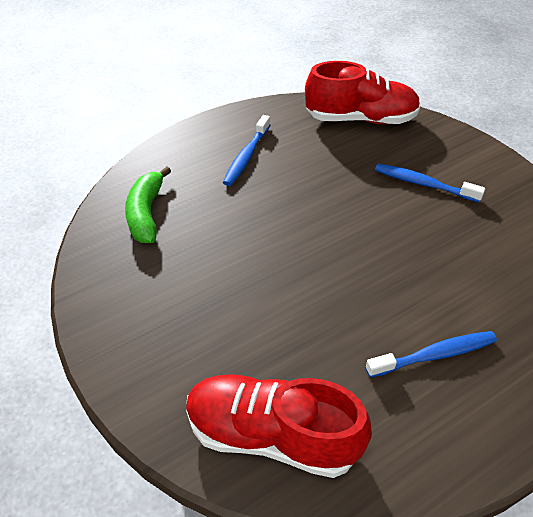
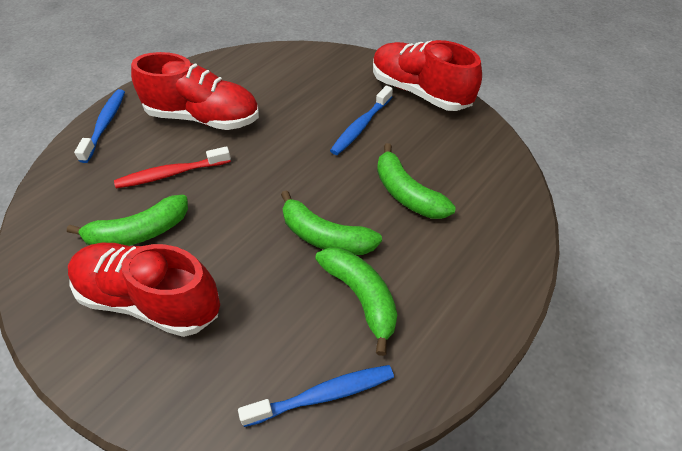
green banana: [125,167,171,243] = 1 -> [67,195,188,246] [281,190,382,255] [315,247,397,356] [377,143,456,219] = 4
red shoe: [186,374,372,478] [305,61,421,124] = 2 -> [68,243,220,337] [131,52,259,130] [373,40,482,111] = 3
red toothbrush: none = 0 -> [114,146,231,189] = 1

